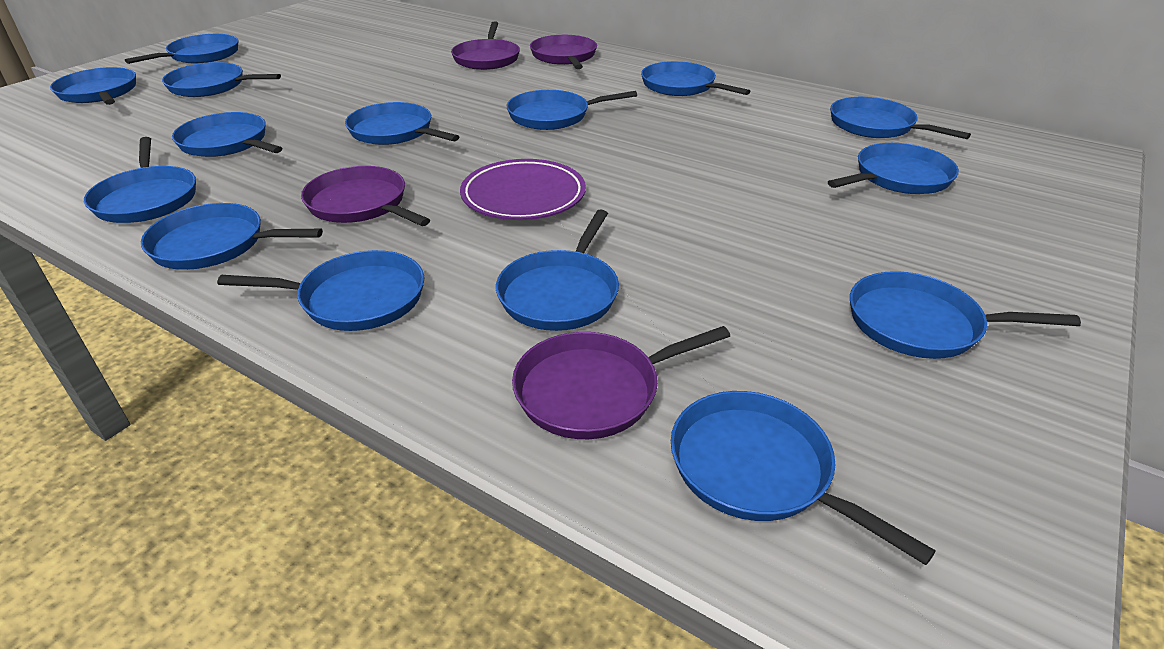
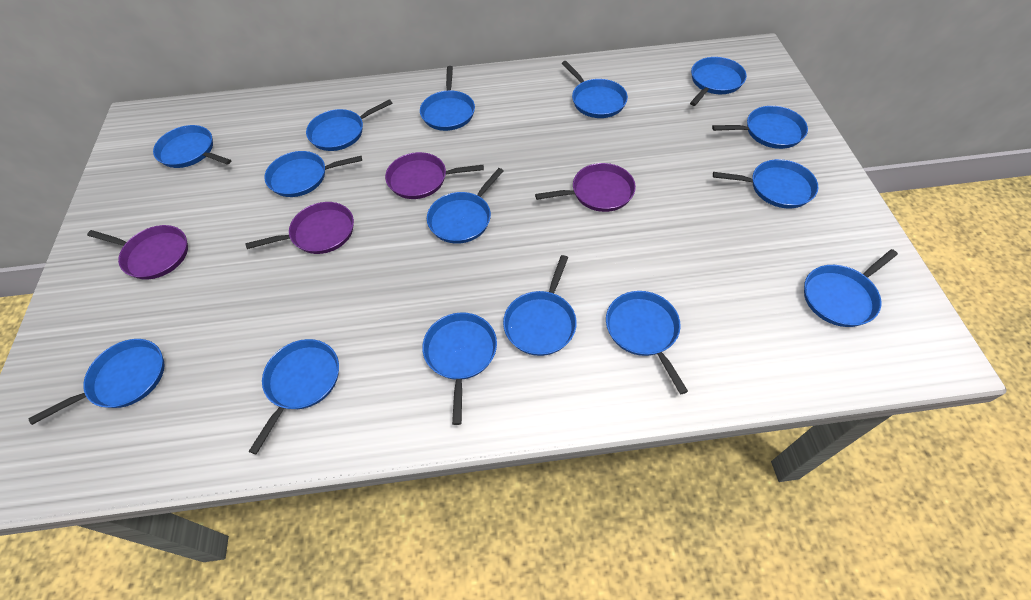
purple plate: [460,159,586,220] = 1 -> none = 0

